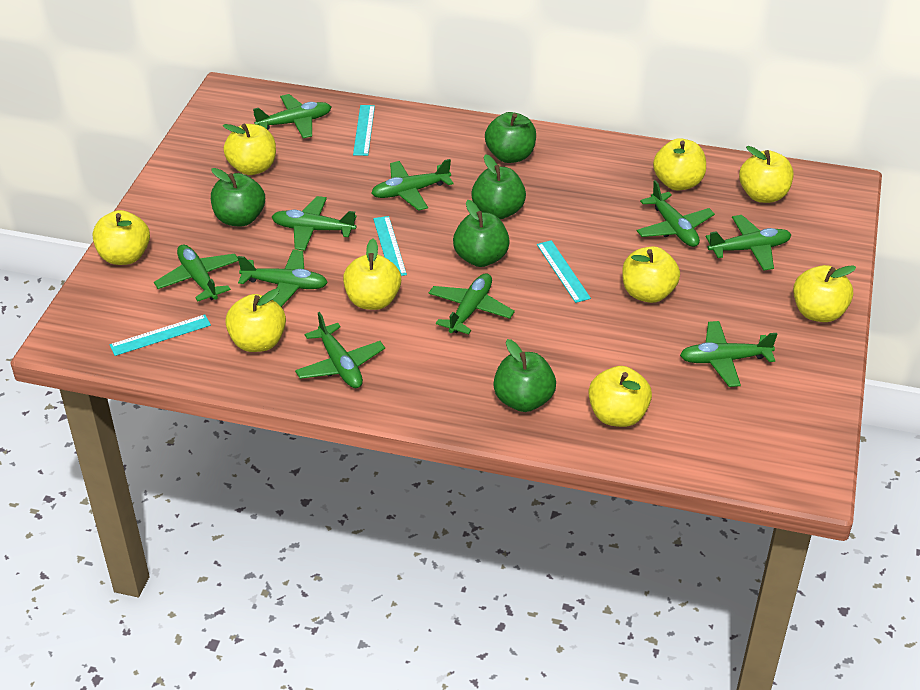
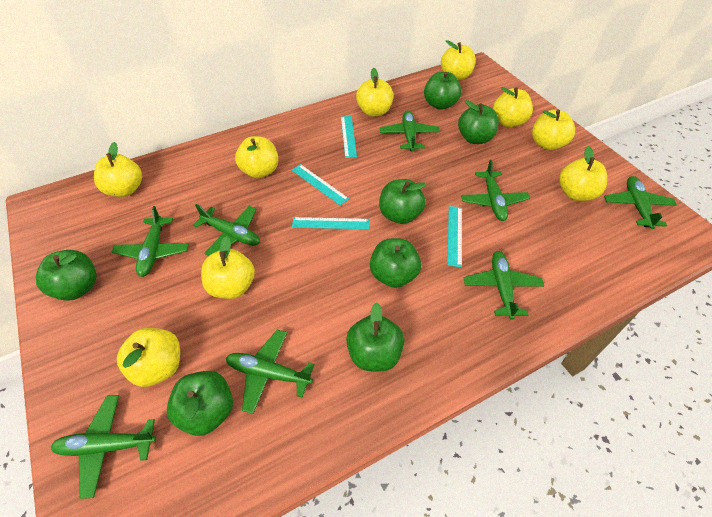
green apple: [211,168,265,226] [453,200,510,267] [471,154,526,219] [485,112,536,163] [493,339,556,412] = 5 -> [36,250,97,301] [167,371,233,436] [346,302,405,372] [370,238,421,288] [379,179,427,224] [424,72,461,110] [458,100,499,144] = 7
green plane: [154,244,238,302] [237,250,328,307] [253,94,331,138] [272,196,357,251] [295,312,385,388] [371,159,453,211] [429,273,515,334] [637,180,715,247] [680,321,778,387] [706,215,791,271] = 10 -> [51,395,156,499] [112,206,189,277] [193,204,260,256] [226,330,314,414] [380,110,440,152] [461,159,530,221] [464,251,544,320] [604,176,677,229] = 8

